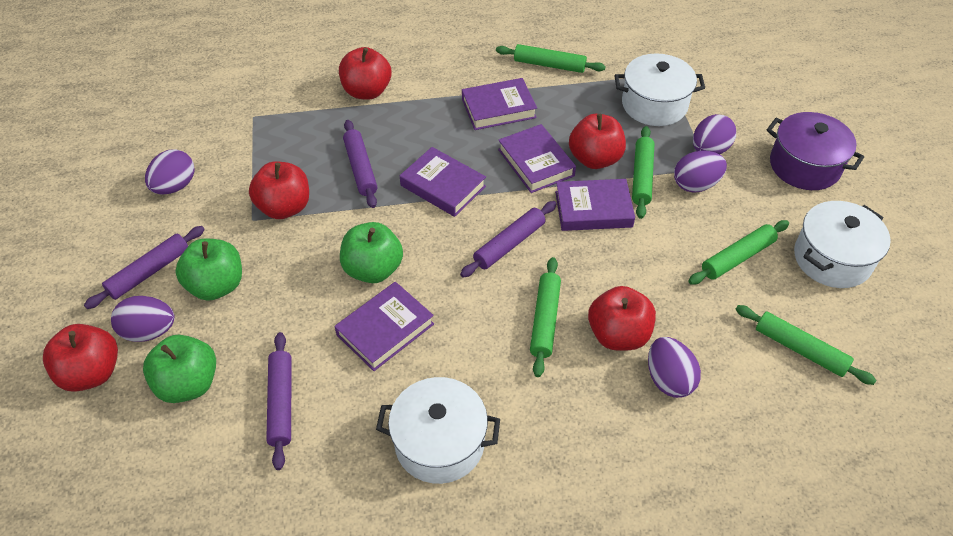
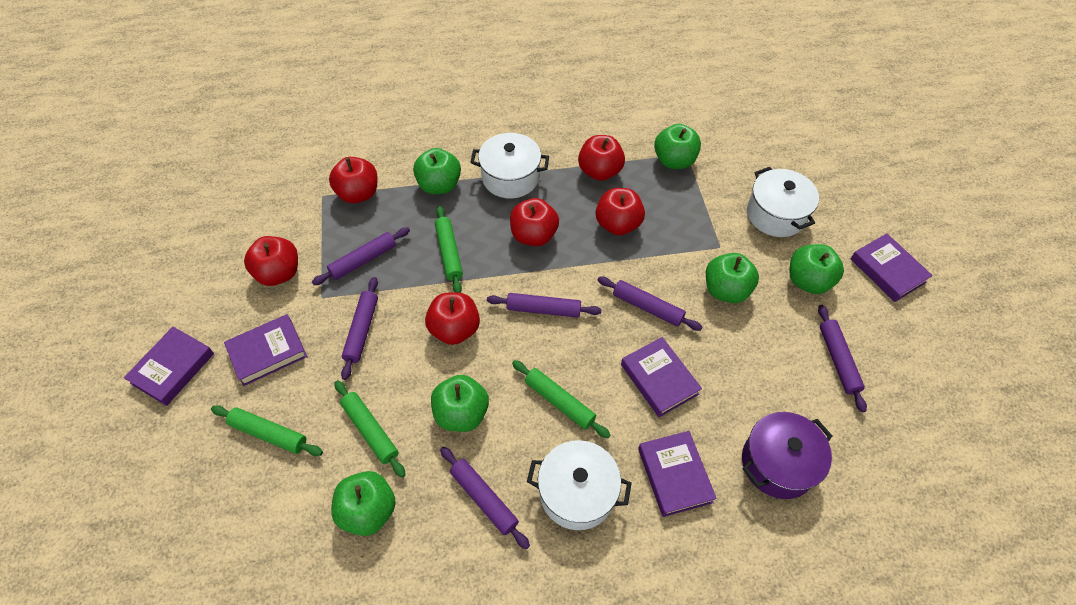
green apple: [143,335,216,403] [175,239,242,301] [340,222,403,283] = 3 -> [331,471,396,536] [413,148,461,194] [431,375,489,432] [654,124,701,169] [706,253,759,303] [789,244,844,294] = 6
green rolling pin: [496,44,606,73] [530,257,561,377] [632,126,655,219] [689,220,789,285] [735,305,876,385] = 5 -> [211,405,323,456] [334,380,406,477] [435,206,463,293] [512,360,610,439] = 4
purple egg: [111,296,175,342] [145,149,195,194] [648,337,701,398] [674,151,727,193] [693,114,736,154] = 5 -> none = 0
purple rolling pin: [84,226,205,309] [266,332,291,470] [343,120,377,208] [460,201,557,278] = 4 -> [312,227,410,285] [341,277,378,380] [440,447,530,549] [487,293,601,318] [598,276,702,331] [818,305,867,412] = 6
red apple: [43,324,118,392] [249,161,309,219] [339,47,391,100] [569,114,626,169] [588,286,656,351] = 5 -> [244,236,298,286] [329,157,378,203] [425,292,480,345] [510,198,559,246] [578,135,625,181] [596,188,645,235] = 6

